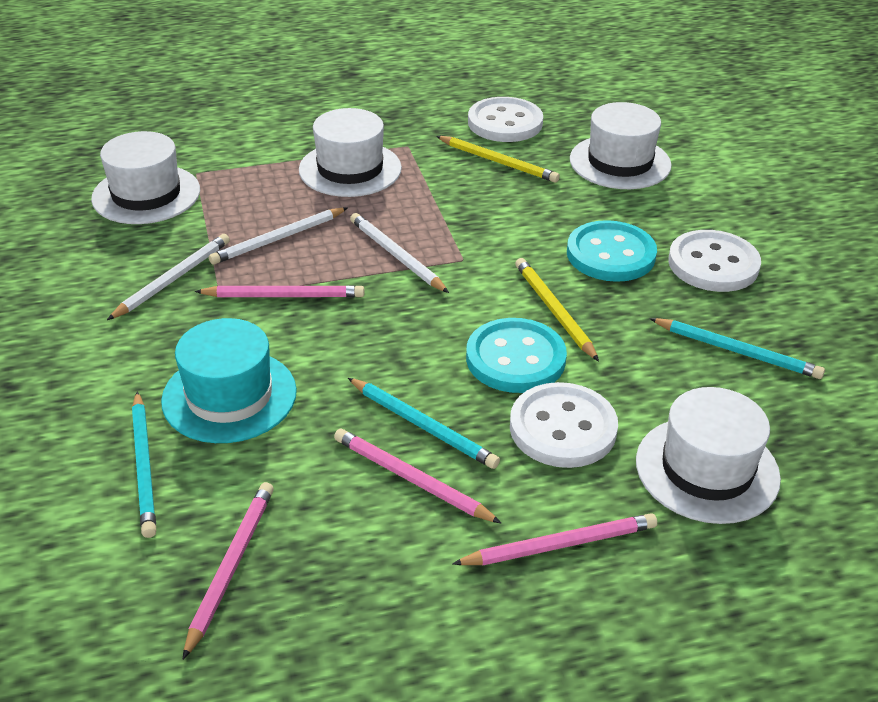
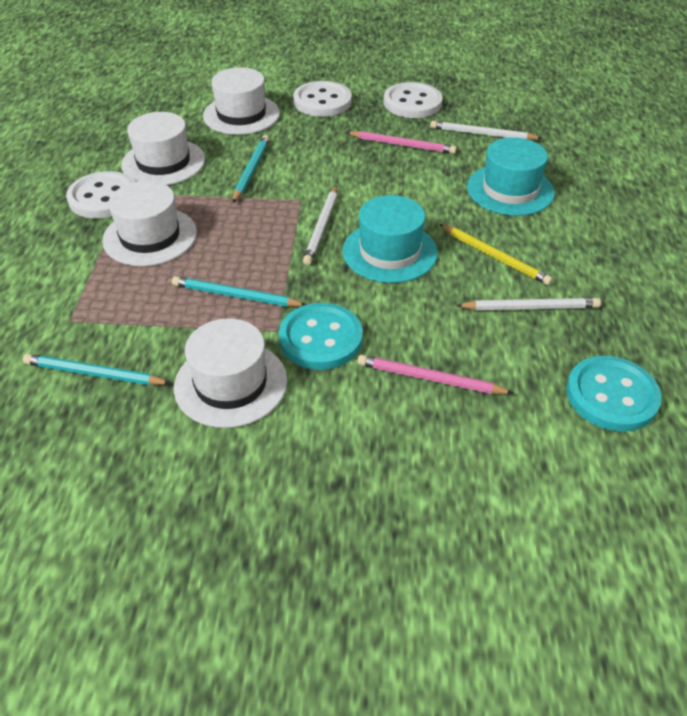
pink pencil: [182,482,274,660] [195,285,364,297] [334,429,501,523] [452,513,657,566] = 4 -> [346,131,457,154] [357,355,513,394] = 2
turquoise hat: [161,318,297,443] = 1 -> [343,195,438,283] [467,137,555,216] = 2
yellow pencil: [436,136,560,183] [515,258,599,361] = 2 -> [439,224,553,286] = 1

